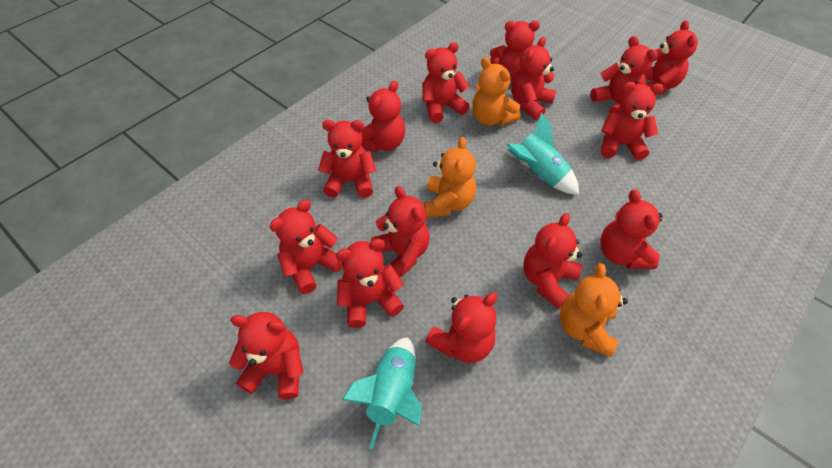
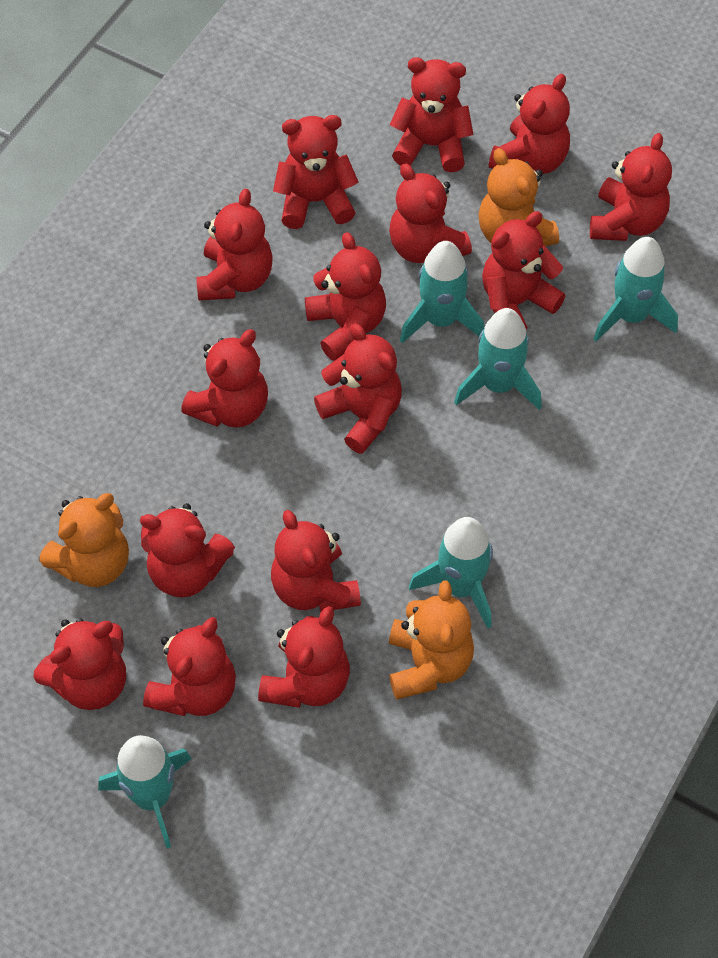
turquoise rocket: [342,337,422,449] [507,112,579,195] = 2 -> [98,735,192,848] [400,241,484,343] [409,517,493,628] [454,308,542,410] [593,237,678,341] = 5

